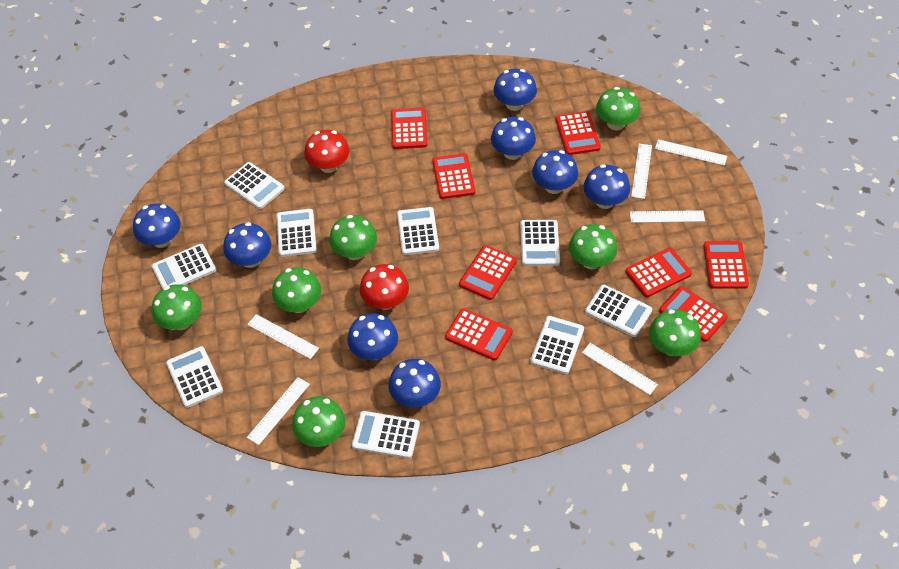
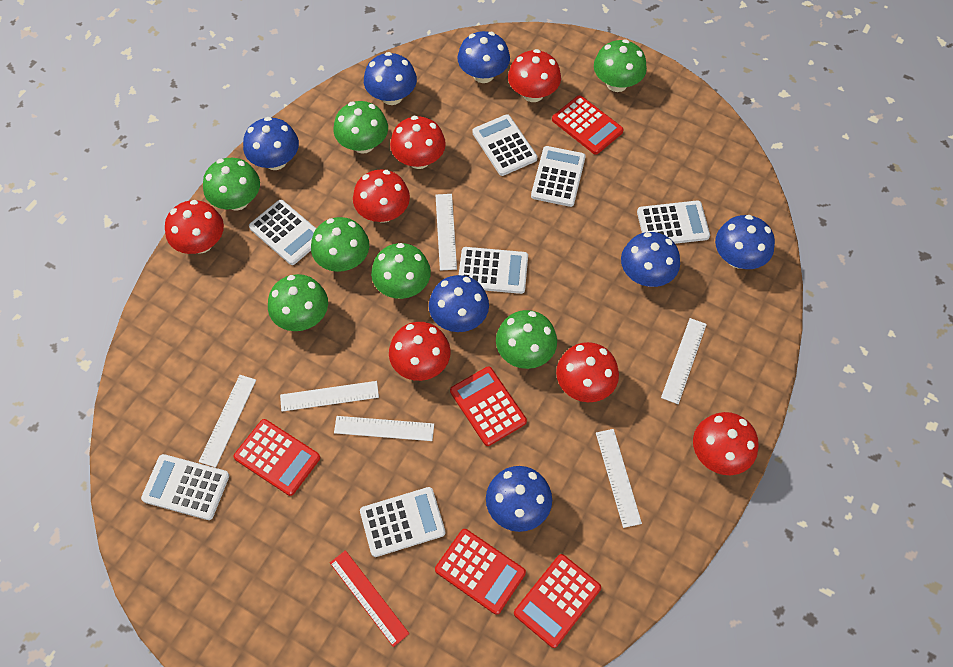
blue mushroom: [133,204,181,248] [223,222,271,268] [347,313,398,360] [388,359,441,408] [491,117,536,160] [493,69,537,111] [532,150,578,194] [584,164,630,209] = 8 -> [243,117,299,170] [364,52,417,105] [429,275,489,332] [457,31,510,83] [486,466,552,532] [621,232,680,287] [715,215,775,269] = 7
red calculator: [391,108,428,149] [432,153,475,199] [445,308,513,360] [459,245,517,300] [556,111,601,155] [625,248,692,297] [659,286,728,342] [704,241,749,289] = 8 -> [233,419,320,496] [435,529,526,615] [450,367,527,446] [514,554,601,648] [552,95,624,155] = 5
red mushroom: [304,130,349,173] [360,264,409,310] = 2 -> [165,200,224,254] [353,170,410,223] [389,322,451,381] [390,116,446,169] [508,49,561,102] [556,342,619,402] [693,412,759,475] = 7
red ruler: none = 0 -> [330,550,409,647] = 1
white calculator: [152,244,216,289] [166,346,223,408] [224,162,285,209] [276,209,317,257] [352,411,420,459] [397,207,439,255] [520,220,560,266] [530,316,584,374] [585,285,652,337] = 9 -> [141,454,229,520] [249,200,316,265] [360,487,445,557] [459,247,528,294] [472,114,537,176] [531,146,586,207] [637,201,710,244] = 7

